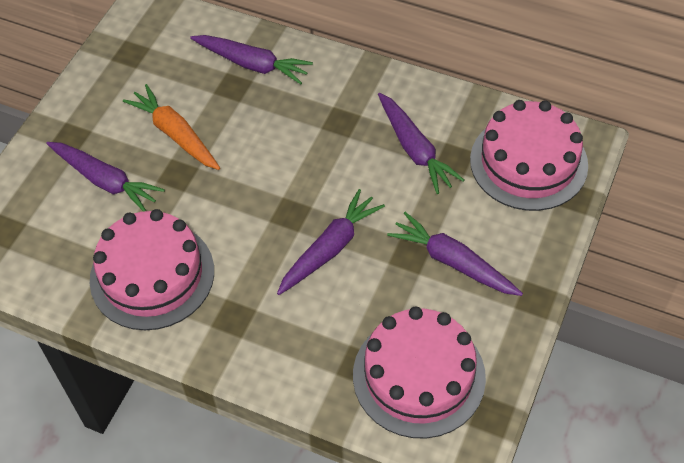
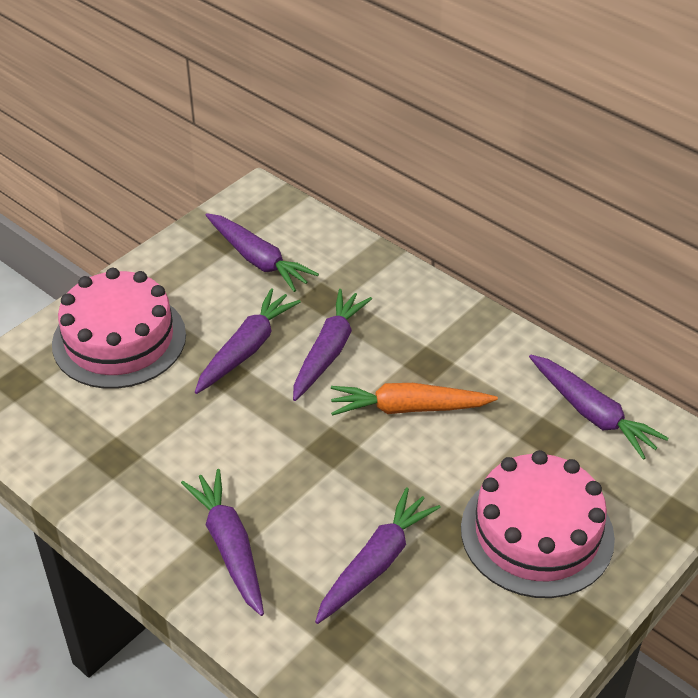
pink cake: [90,209,214,330] [353,307,486,438] [470,100,588,211] = 3 -> [52,268,186,389] [461,450,615,598] = 2
purple carrot: [46,142,165,212] [190,35,313,84] [277,189,385,295] [378,93,464,194] [387,212,523,296] = 5 -> [181,469,264,616] [195,288,301,394] [206,213,319,292] [293,289,372,401] [315,487,441,624] [529,354,669,460] = 6

